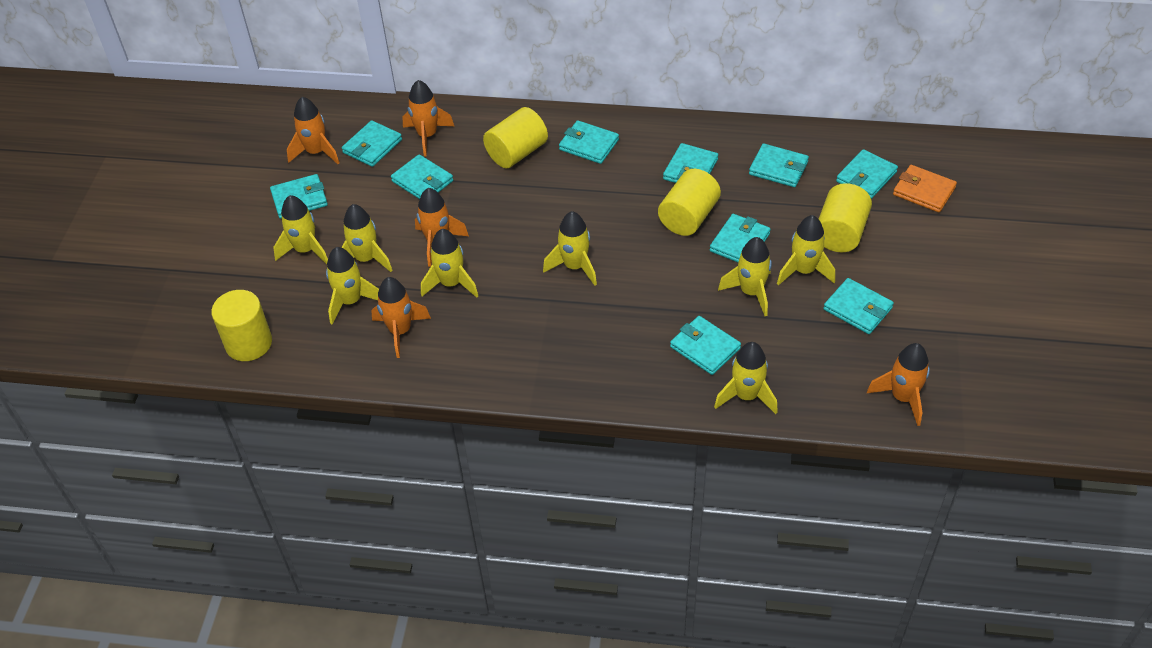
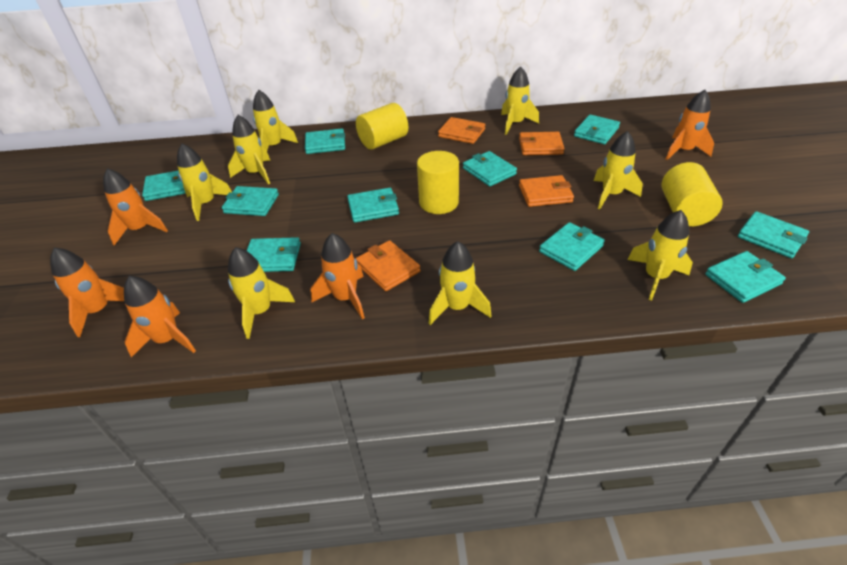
orange wallet: [893,165,957,212] = 1 -> [356,240,421,291] [438,117,485,144] [519,132,565,155] [519,175,574,207] = 4
yellow cylinder: [211,290,272,361] [483,107,548,168] [658,169,721,236] [819,183,872,252] = 4 -> [356,103,408,150] [417,151,459,214] [661,162,723,226] = 3

